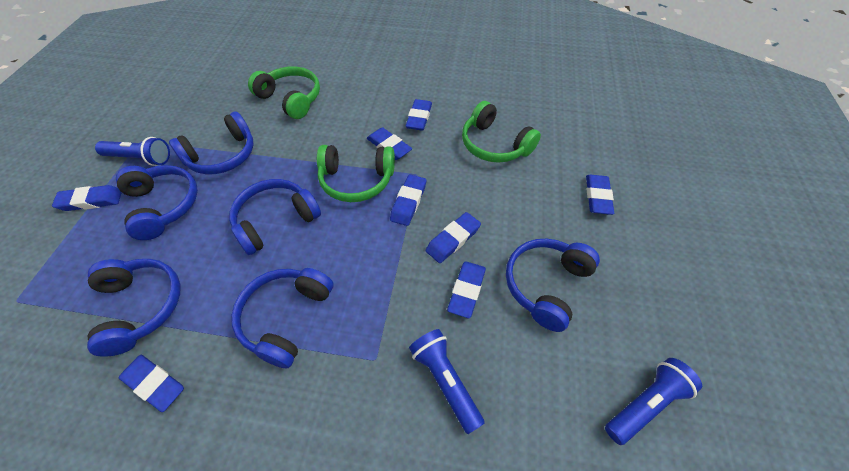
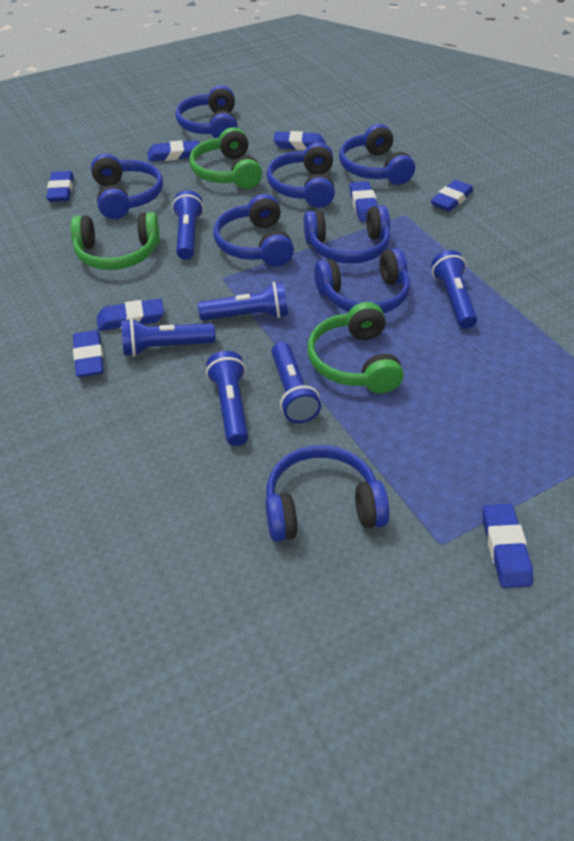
blue flashlight: [95,137,170,166] [409,329,485,434] [605,358,702,445] = 3 -> [121,318,215,357] [172,190,204,260] [198,282,288,321] [206,351,248,446] [271,342,321,423] [431,250,477,329] = 6
blue headphones: [87,259,181,357] [116,165,198,240] [169,112,254,174] [229,179,321,255] [231,268,334,368] [506,239,600,332] = 6 -> [91,154,163,219] [175,85,238,138] [214,194,294,266] [265,445,389,542] [267,142,335,208] [304,205,390,263] [314,248,410,313] [339,124,415,185] = 8

